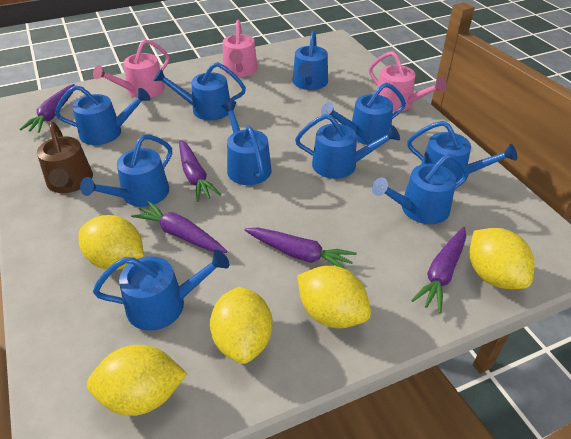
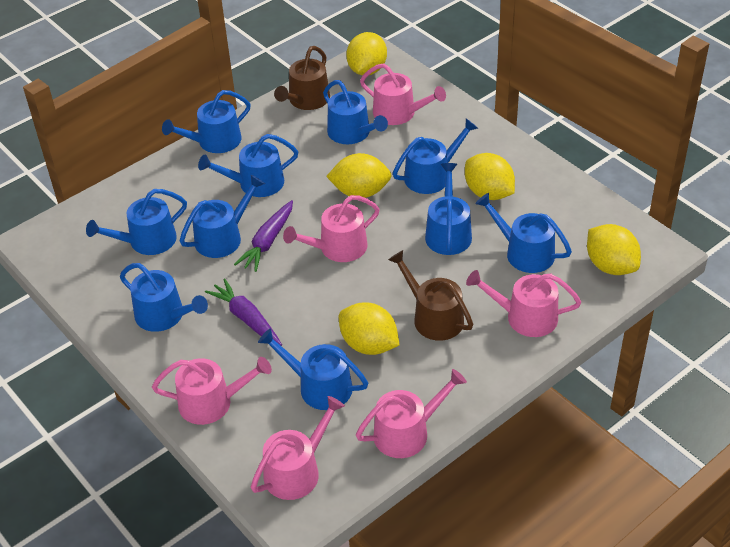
brown watering can: [37,121,93,193] = 1 -> [274,46,330,110] [388,250,473,341] = 2
pink watering can: [93,39,169,98] [223,20,258,77] [369,51,447,112] = 3 -> [152,357,272,425] [251,396,345,500] [283,195,380,262] [356,369,467,458] [360,63,446,125] [466,270,581,337] = 6
purple carrot: [19,84,75,133] [131,201,227,253] [179,140,221,202] [244,227,357,270] [411,227,466,314] = 5 -> [205,278,282,346] [234,200,293,272] = 2

